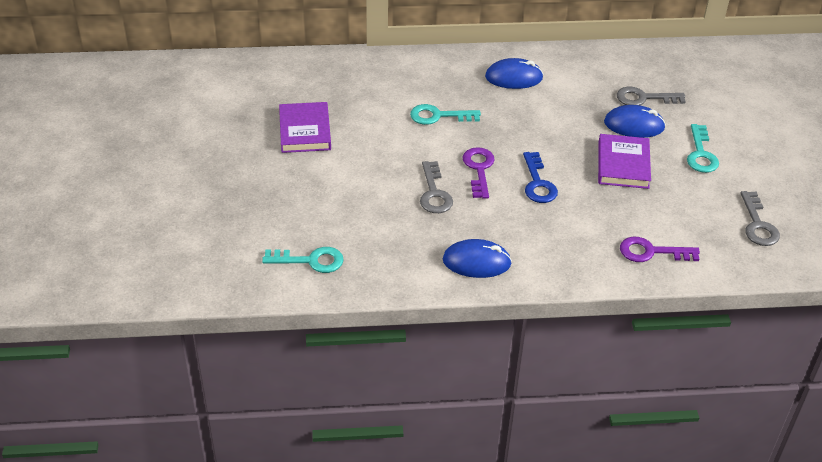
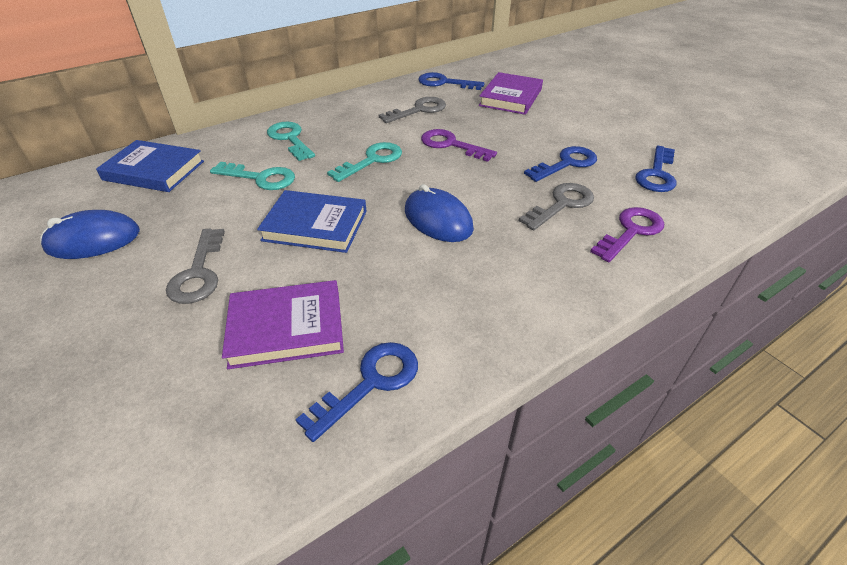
blue book: none = 0 -> [96,140,204,192] [257,190,367,253] = 2
blue key: [523,152,558,203] = 1 -> [296,342,418,442] [418,72,485,90] [524,146,597,182] [635,146,677,192] = 4
blue mouse: [443,239,512,278] [485,58,544,89] [604,105,666,138] = 3 -> [40,210,140,259] [405,184,474,242] = 2

